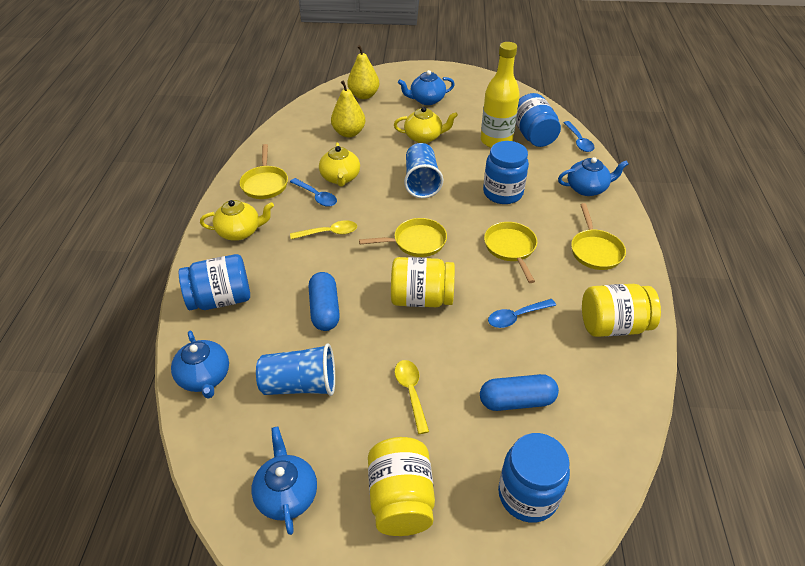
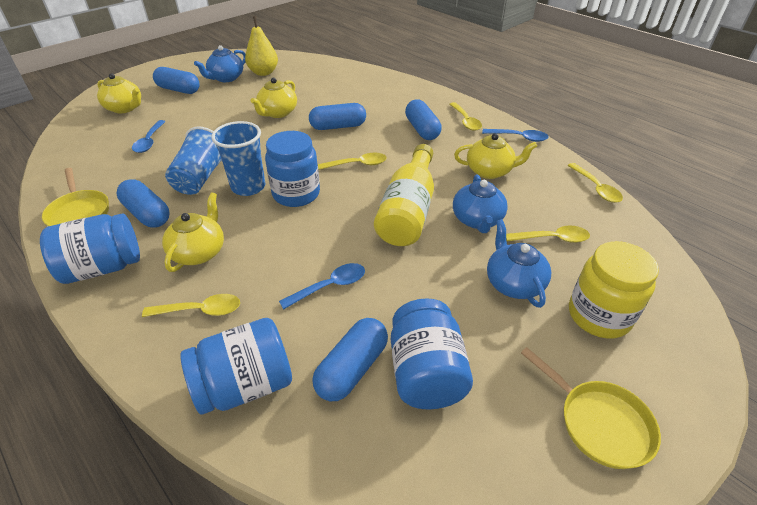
blue capsule: [309,272,340,331] [480,374,559,411] = 2 -> [117,179,169,228] [153,67,200,94] [309,103,366,130] [312,318,388,401] [405,100,442,140] = 5
blue teapot: [171,331,229,399] [251,426,317,535] [398,70,455,105] [558,157,628,196] = 4 -> [194,45,246,82] [453,174,508,233] [487,219,551,308] = 3
yellow jar: [368,437,435,536] [391,257,455,307] [582,284,661,337] = 3 -> [569,241,659,338] = 1
yellow pan: [239,144,288,199] [359,218,447,257] [484,222,537,283] [571,203,626,270] = 4 -> [42,168,109,226] [521,347,661,469] = 2
yellow pear: [331,80,365,137] [347,45,379,99] = 2 -> [245,16,278,76] = 1
yellow spoon: [290,220,357,239] [395,360,429,434] = 2 -> [142,294,240,317] [318,153,387,170] [450,102,482,131] [506,226,590,243] [567,163,623,203] = 5
yellow teapot: [200,200,274,241] [319,142,360,187] [394,107,458,143] = 3 -> [97,73,141,113] [162,192,224,272] [250,78,297,118] [454,133,537,179] = 4

